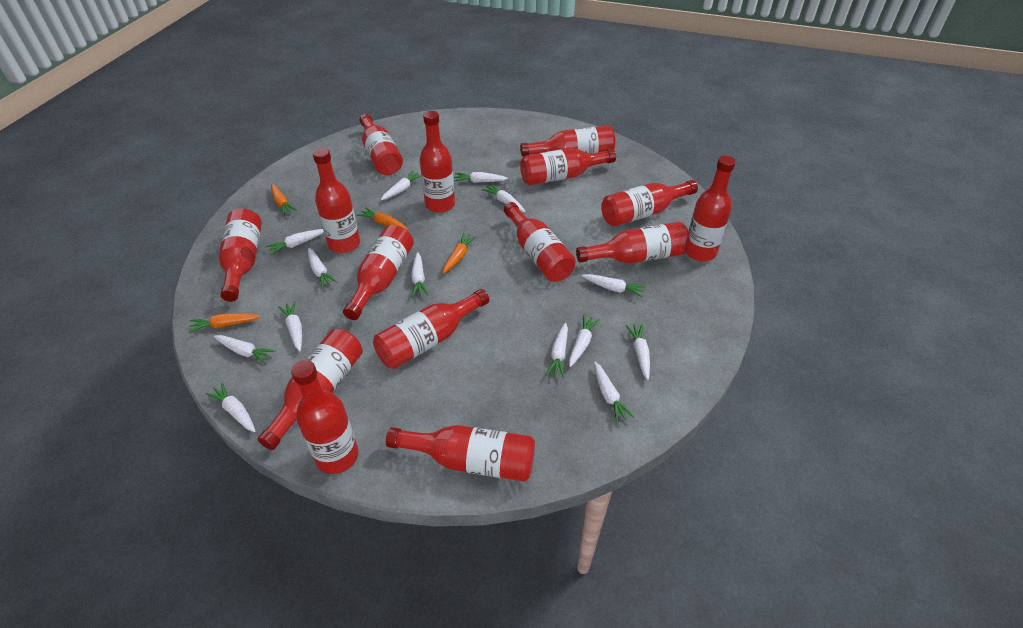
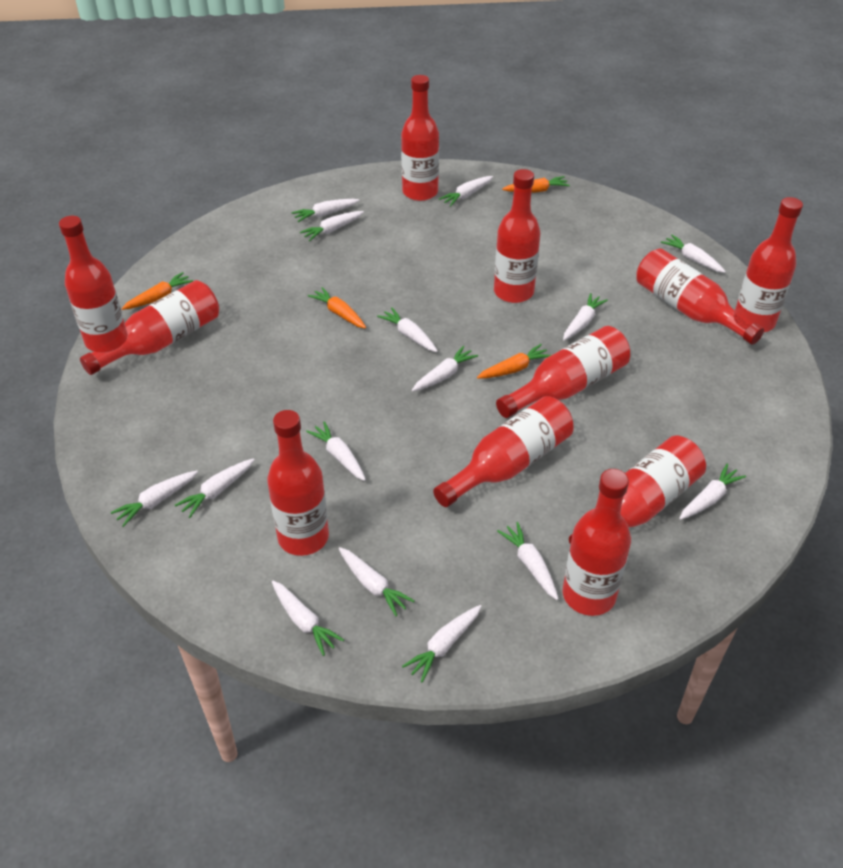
red bottle: [218,208,262,302] [257,329,363,450] [291,360,358,474] [313,148,360,253] [343,225,414,320] [359,114,403,175] [373,289,489,369] [386,425,535,482] [420,111,455,213] [504,202,576,282] [520,125,615,156] [520,148,616,185] [576,222,690,263] [601,180,698,227] [686,156,736,261] = 15 -> [59,216,124,351] [80,280,219,375] [267,410,329,556] [401,75,439,201] [433,396,574,507] [494,169,540,303] [496,326,630,418] [563,469,631,616] [569,436,706,544] [636,248,764,345] [735,197,803,332] = 11
white carrot: [205,382,255,432] [214,335,276,364] [266,229,324,255] [278,301,302,352] [308,248,337,288] [381,171,421,200] [411,252,428,297] [454,172,508,183] [482,184,526,212] [546,323,568,378] [569,315,600,367] [582,274,646,297] [594,362,634,423] [625,324,650,380] = 14 -> [111,470,198,527] [175,458,255,518] [272,581,344,656] [292,199,359,222] [300,211,364,241] [306,421,366,481] [339,547,415,616] [377,307,437,352] [402,605,482,683] [412,346,478,392] [439,176,493,206] [497,522,558,600] [563,293,608,340] [661,235,726,273] [679,464,746,520] = 15

